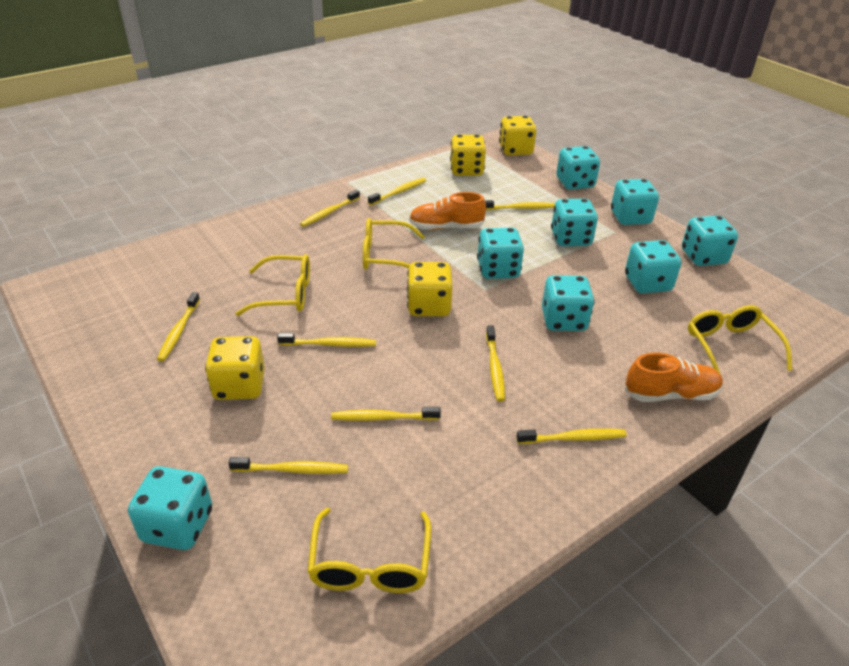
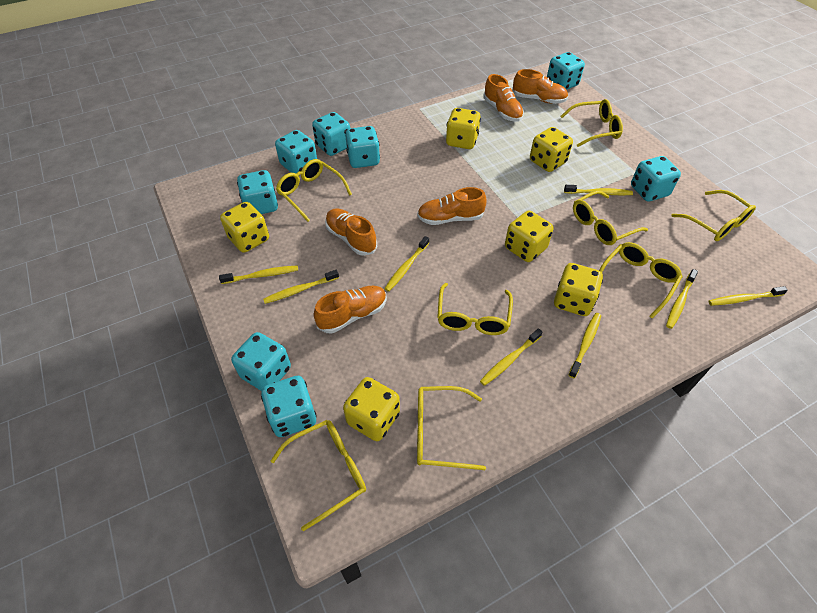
orange shoe: [409,192,486,230] [625,353,723,402] = 2 -> [314,286,387,333] [325,208,377,256] [417,187,486,225] [483,74,524,122] [512,69,568,104] = 5
yellow dice: [205,336,265,400] [407,262,453,316] [450,135,486,176] [499,116,536,156] = 4 -> [220,202,269,253] [343,377,400,441] [446,108,481,149] [505,211,553,262] [530,127,573,172] [554,263,603,316] = 6
yellow glasses: [235,254,310,316] [308,508,431,593] [363,218,425,270] [688,305,792,375] = 4 -> [271,420,366,531] [276,159,352,222] [417,386,486,470] [437,283,513,335] [560,99,623,147] [573,191,648,245] [599,242,683,319] [671,190,756,241] = 8
yellow toothbrush: [157,292,200,361] [228,457,348,474] [277,333,376,347] [300,190,360,227] [331,407,441,421] [368,178,426,205] [485,200,555,210] [486,325,505,402] [516,429,627,444] = 9 -> [219,265,298,284] [263,270,339,304] [384,236,429,291] [480,328,543,386] [564,185,633,195] [569,313,601,378] [666,269,698,329] [708,286,788,306] = 8

